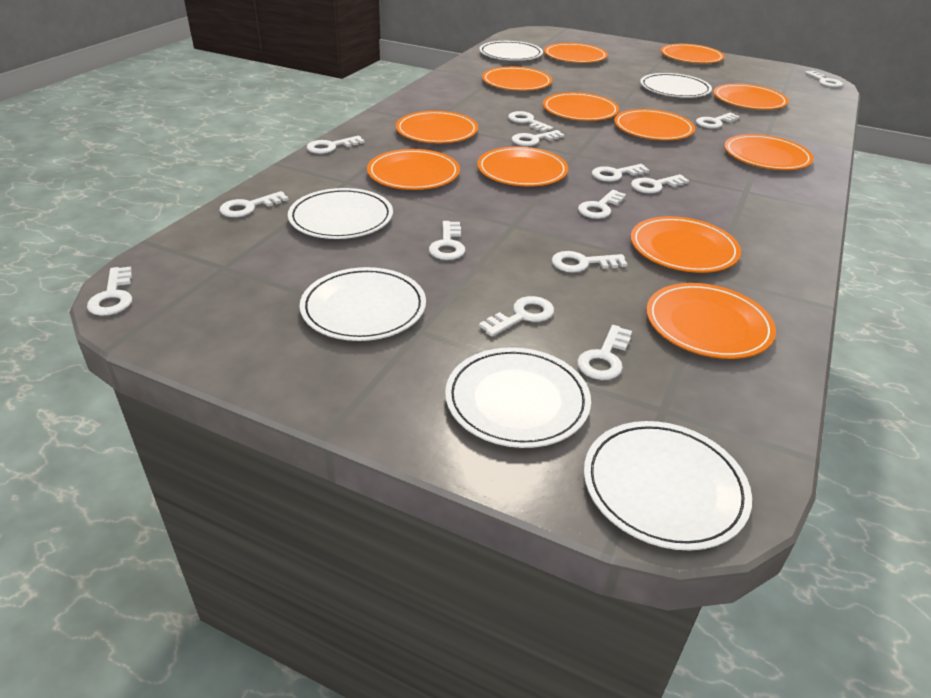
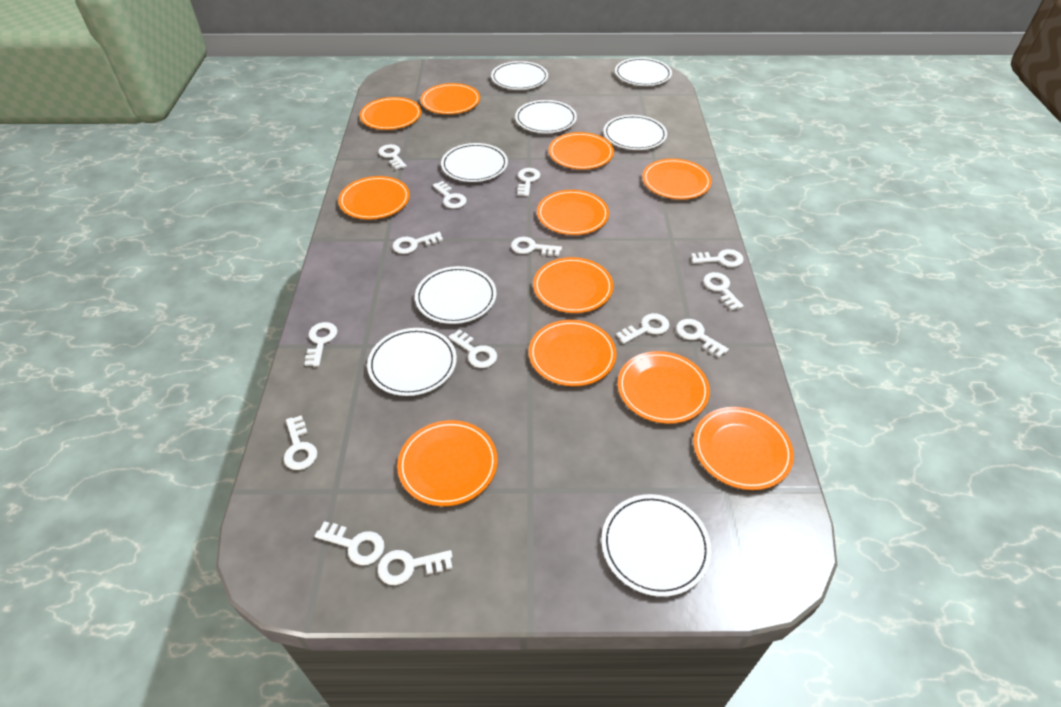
orange plate: [367,149,460,190] [396,111,478,143] [477,147,568,187] [482,67,552,91] [543,92,619,121] [544,43,608,63] [614,109,695,140] [631,216,741,273] [646,283,776,359] [661,44,725,63] [713,84,789,110] [724,134,814,170] = 12 -> [338,176,410,220] [360,97,422,130] [397,420,498,506] [420,83,480,114] [529,320,617,386] [533,257,614,313] [537,190,609,235] [548,132,614,170] [618,351,710,424] [642,158,712,200] [693,407,794,490] = 11
white plate: [288,188,393,239] [300,267,426,341] [445,347,591,448] [479,41,543,61] [584,421,752,550] [640,73,712,98] = 6 -> [367,328,457,396] [415,266,497,324] [441,143,508,182] [491,61,548,90] [515,100,577,133] [601,494,711,597] [603,115,667,150] [615,58,672,86] = 8

